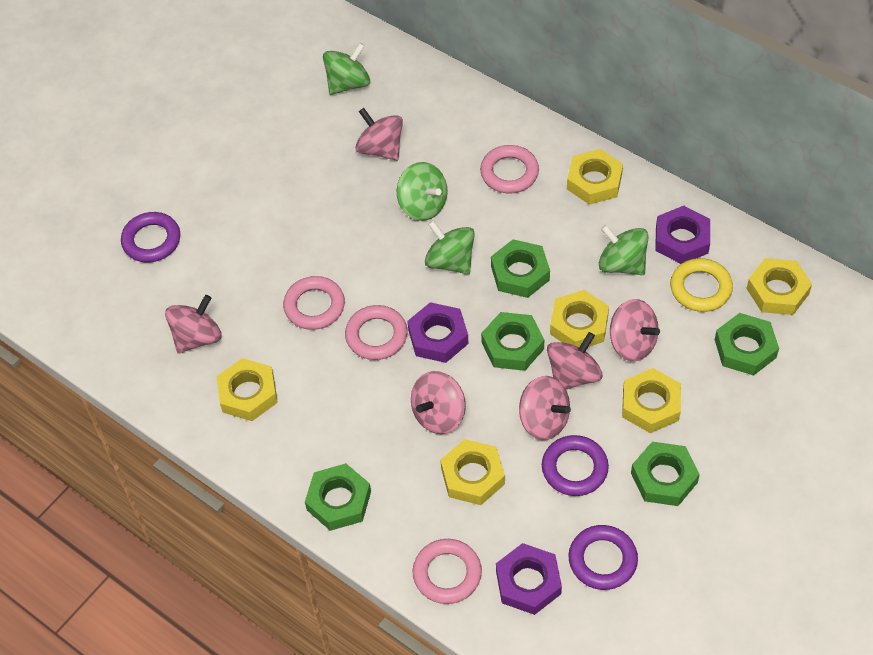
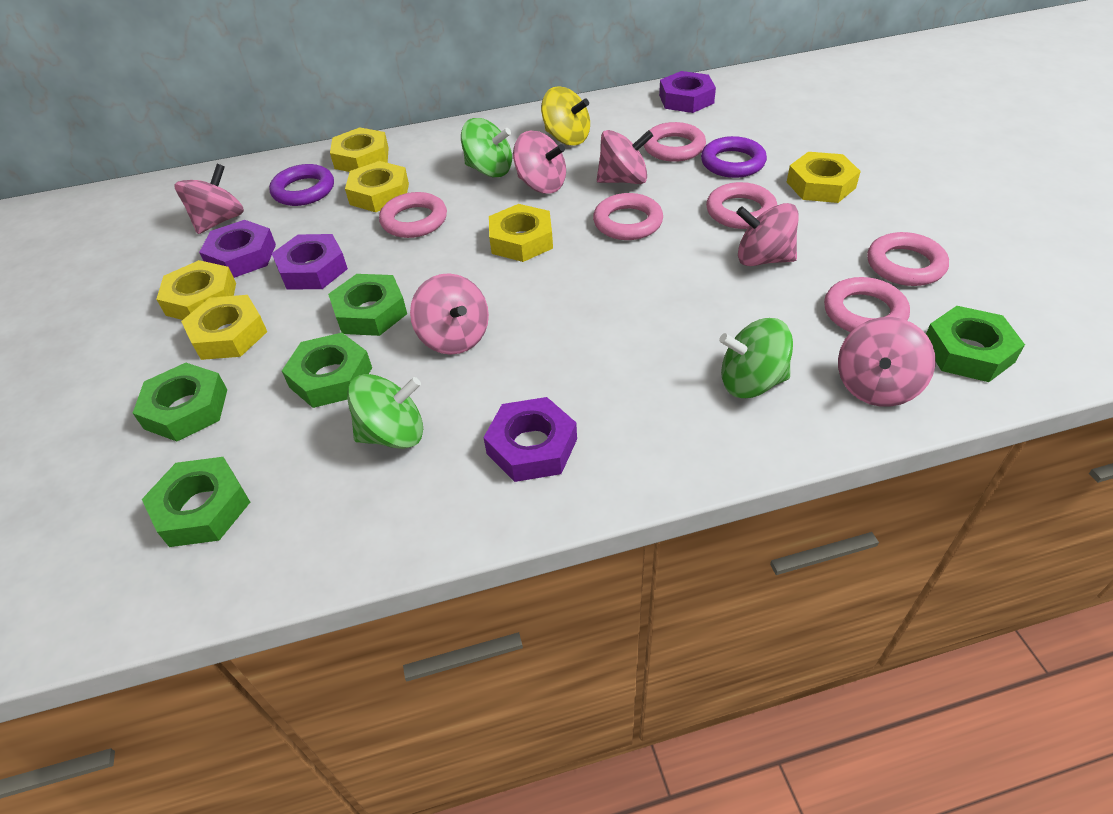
green spinning top: [323,43,370,95] [397,162,448,221] [425,220,475,274] [599,224,649,275] = 4 -> [347,374,423,449] [461,118,512,177] [719,318,793,398] = 3
pink ring: [283,276,345,330] [345,305,407,360] [413,539,482,604] [480,145,539,193] = 4 -> [379,192,447,238] [593,193,663,240] [644,122,706,162] [706,182,777,229] [824,277,910,332] [867,232,949,286] = 6
purple nut: [407,302,469,363] [496,543,562,615] [655,206,710,264] = 3 -> [199,220,276,278] [271,234,348,290] [483,397,577,482] [659,71,716,113] = 4
purple ring: [121,212,180,262] [542,435,609,496] [568,525,638,590] = 3 -> [269,164,334,206] [701,136,767,178] = 2
yellow ring: [670,258,733,312] = 1 -> none = 0
yellow spinning top: none = 0 -> [541,86,590,146] = 1

